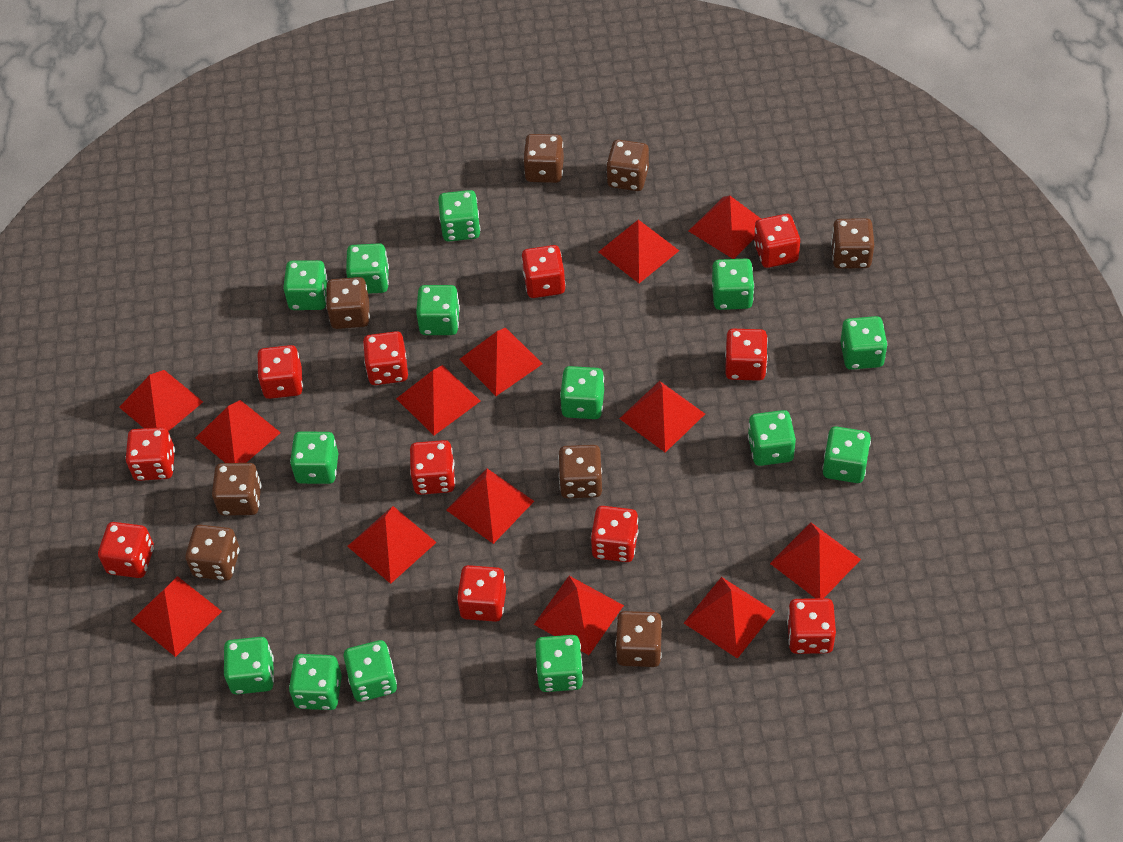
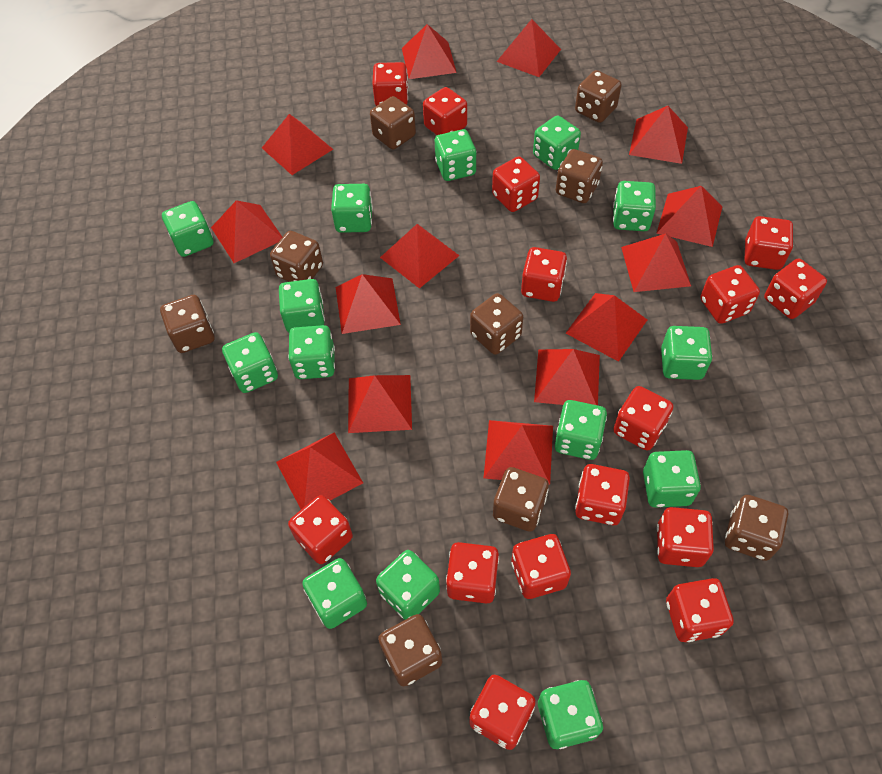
brown dice: [185,525,240,581] [212,463,261,516] [326,277,370,329] [523,134,564,183] [558,445,602,498] [606,140,649,191] [615,611,662,667] [831,218,874,269] = 8 -> [160,295,214,353] [270,231,323,282] [370,96,416,149] [378,614,442,686] [470,293,523,355] [493,467,549,532] [556,149,603,203] [575,70,622,123] [725,495,788,561] = 9
red dice: [98,522,154,578] [125,427,175,481] [257,345,303,399] [363,331,408,385] [410,440,455,495] [457,565,506,622] [521,245,566,298] [591,506,638,562] [725,329,768,381] [754,214,800,268] [787,598,836,654] = 11 -> [288,495,353,564] [372,62,408,106] [423,87,467,135] [446,542,499,604] [470,675,536,750] [492,156,540,212] [512,534,571,599] [521,247,567,302] [575,464,630,525] [613,386,673,451] [657,507,714,567] [666,578,734,642] [700,265,760,324] [745,216,793,270] [764,259,827,319] = 15
red pyramid: [119,370,203,431] [131,576,222,657] [196,400,281,463] [347,506,437,584] [396,365,480,435] [446,469,534,544] [459,328,542,396] [534,576,624,655] [599,220,679,283] [619,381,705,453] [684,577,775,659] [689,196,761,259] [770,522,861,598] = 13 -> [211,200,282,263] [262,114,333,175] [276,432,363,509] [336,274,401,334] [348,375,412,433] [380,224,459,289] [402,24,457,79] [484,420,553,485] [496,19,561,77] [534,349,600,405] [566,293,647,362] [621,233,691,292] [629,106,688,164] [656,186,723,247] = 14

